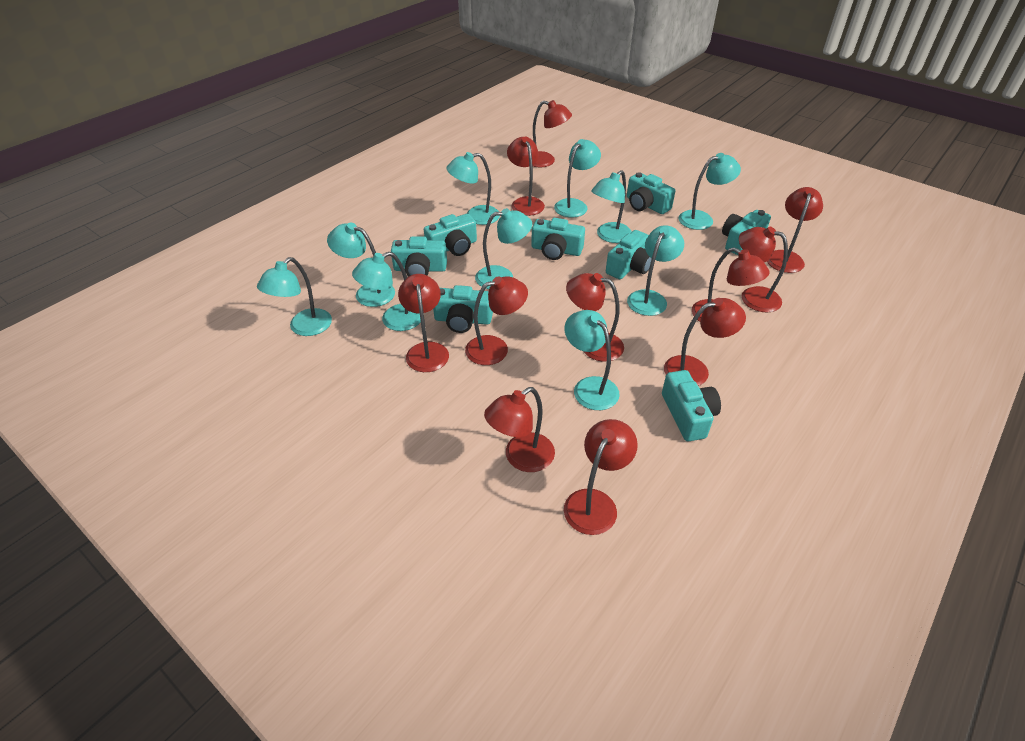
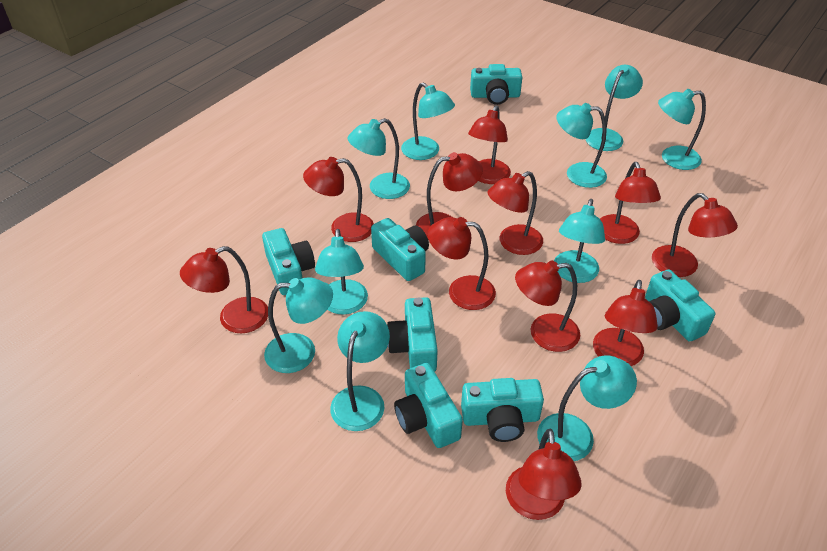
turquoise camera: [391,236,447,276] [424,214,477,256] [433,285,493,333] [531,218,585,260] [606,230,652,279] [627,172,675,214] [662,370,721,441] [722,210,771,255] = 8 -> [262,228,315,295] [371,218,429,281] [387,297,438,372] [394,363,463,448] [461,378,544,442] [470,64,522,105] [645,269,715,341] = 7

